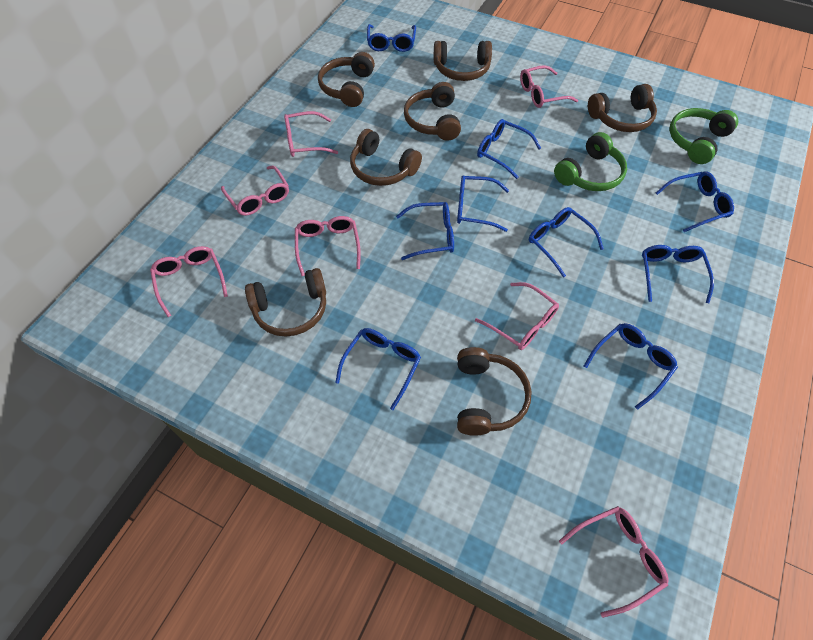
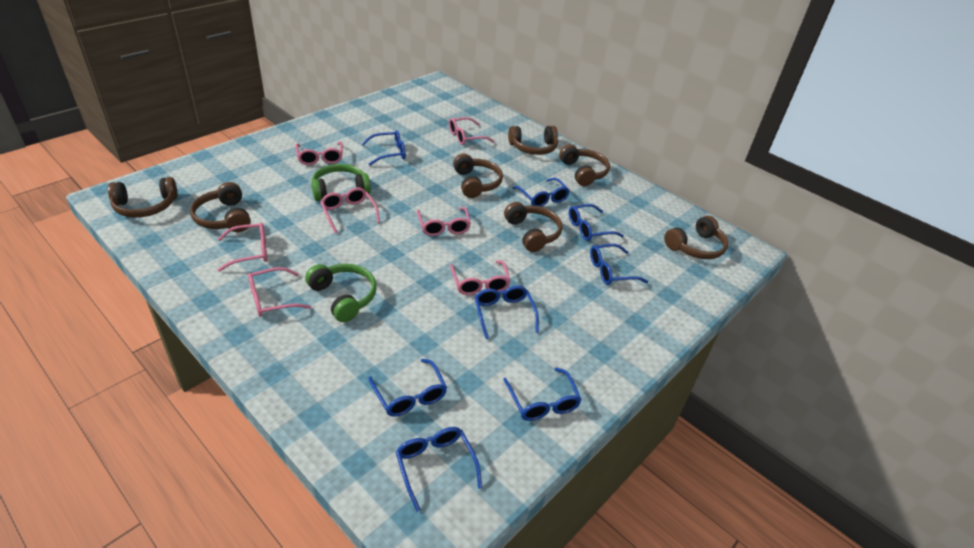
blue glasses: [335,328,421,410] [367,24,416,52] [396,202,454,260] [457,176,509,232] [477,119,541,179] [529,207,604,278] [584,323,678,410] [642,245,714,303] [656,171,734,232] = 9 -> [362,130,406,166] [368,359,447,417] [396,427,482,512] [475,286,539,339] [503,368,582,421] [513,178,570,207] [569,204,624,241] [590,244,648,285] = 8

